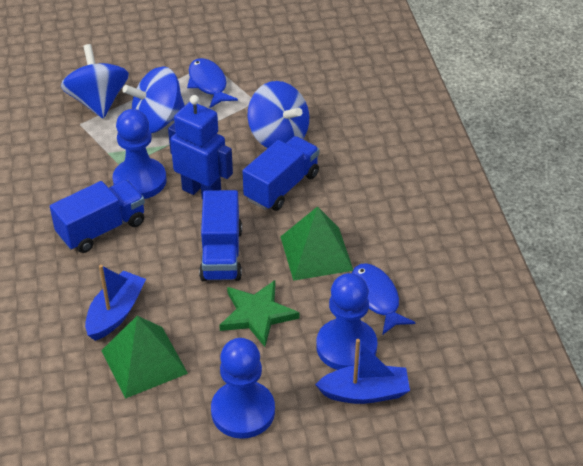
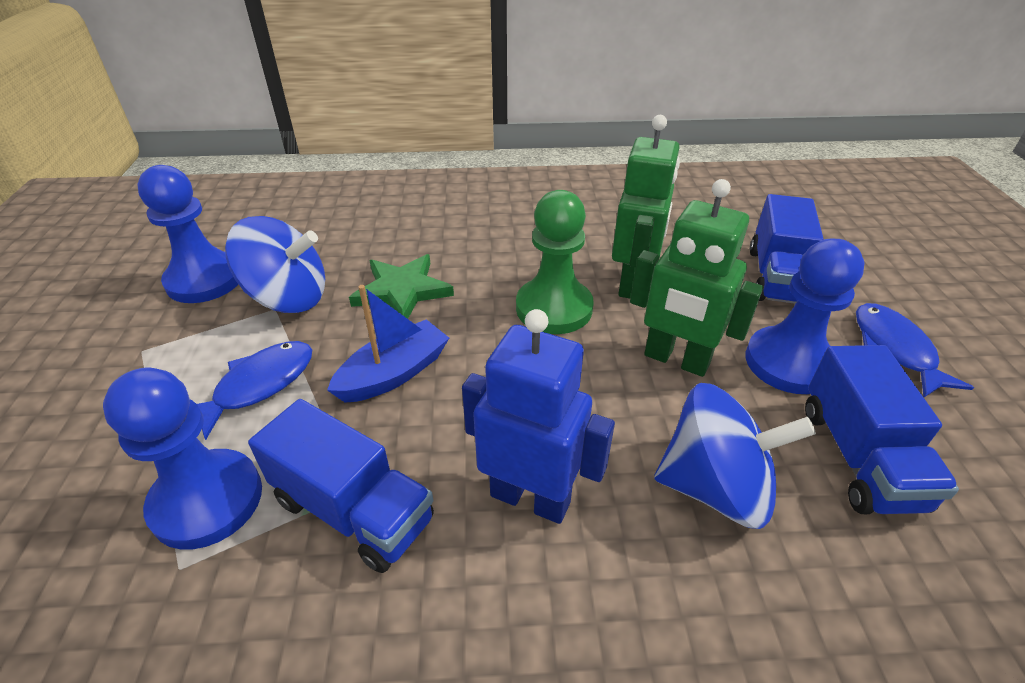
blue boat: [85,265,146,341] [315,339,410,404] = 2 -> [327,285,449,403] = 1
blue spinning top: [61,44,129,119] [123,67,185,133] [248,81,309,148] = 3 -> [225,216,325,313] [654,383,816,529] = 2
green pawn: none = 0 -> [516,190,594,334] = 1
green pyramid: [101,316,188,399] [280,206,353,281] = 2 -> none = 0
green robot: none = 0 -> [612,115,680,298] [630,179,763,377] = 2

